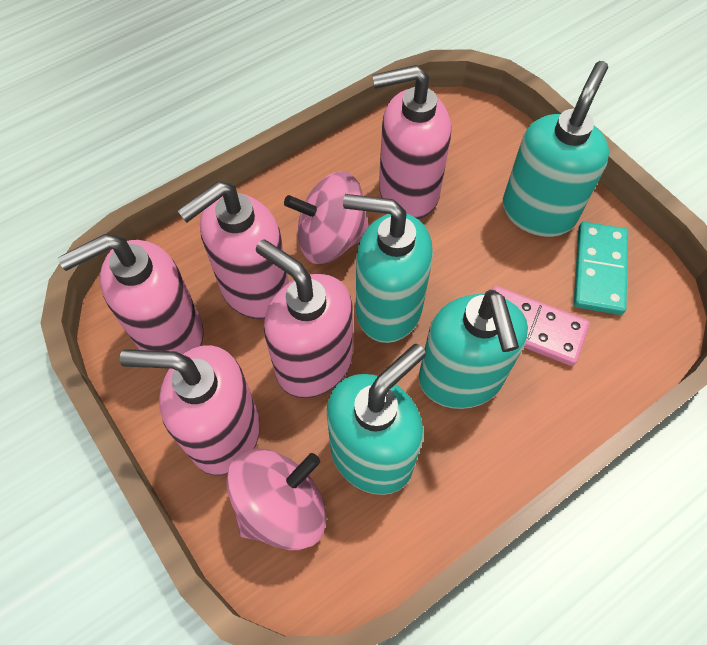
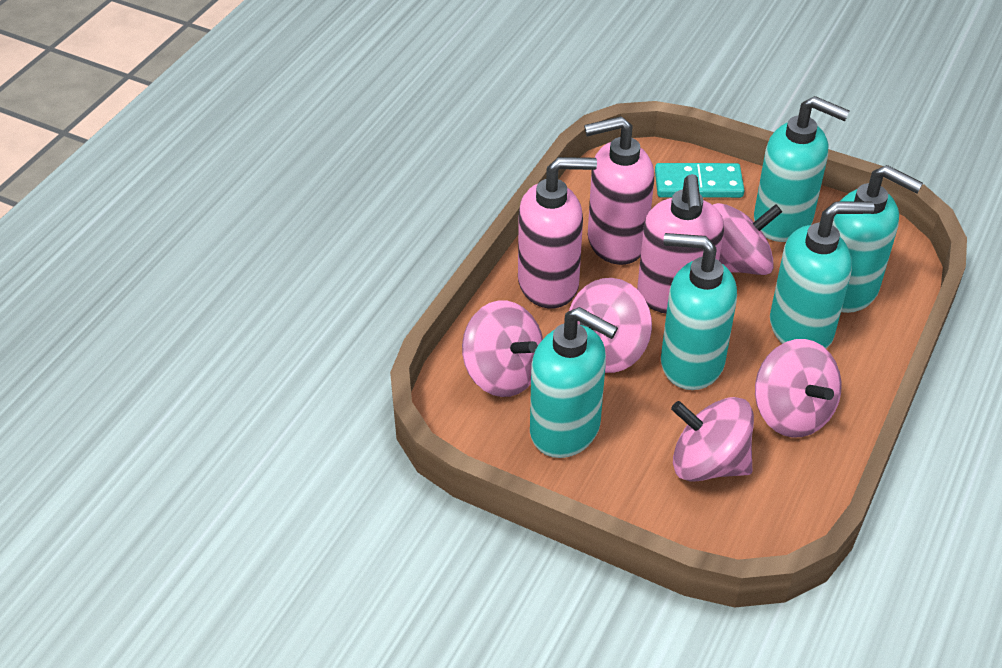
pink domino: [492,286,589,366] = 1 -> none = 0
pink soap dispenser: [58,234,204,354] [120,345,260,475] [178,181,289,319] [256,239,353,398] [372,65,451,219] = 5 -> [518,157,597,308] [584,116,654,265] [637,174,724,314] = 3
pink spinning top: [226,448,327,550] [284,171,369,264] = 2 -> [462,300,543,397] [569,278,652,373] [671,397,754,482] [713,203,782,275] [755,339,842,438] = 5
turquoise soap dispenser: [326,344,426,495] [343,194,433,343] [419,290,528,409] [503,61,609,237] = 4 -> [530,307,618,458] [661,233,737,390] [754,96,850,242] [770,201,874,349] [832,165,923,313] = 5

